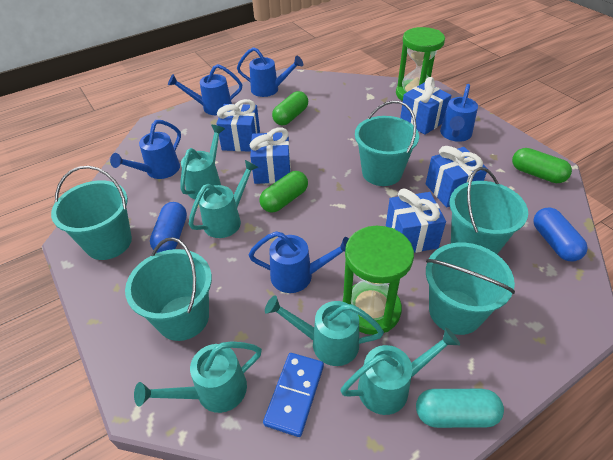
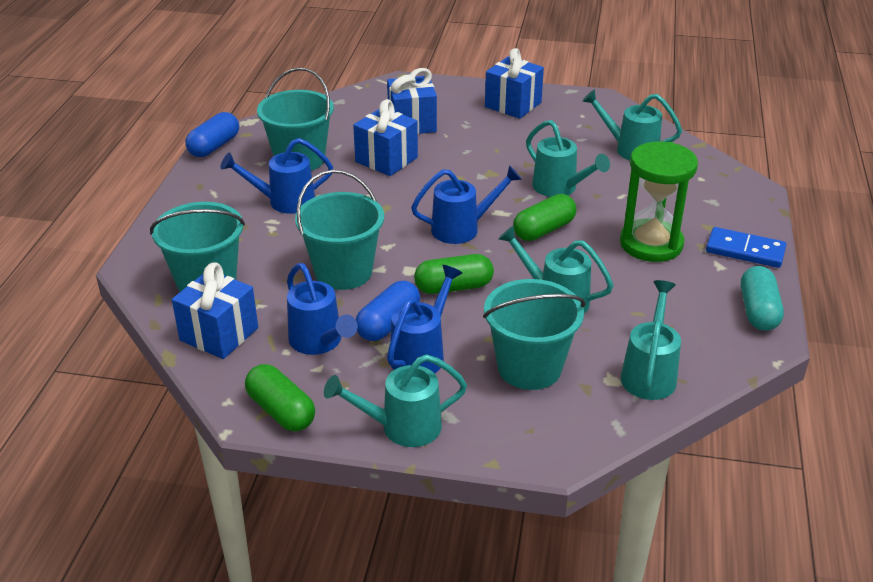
blue gift: [216,99,260,152] [250,127,291,184] [386,189,446,253] [400,77,451,135] [426,146,487,208] = 5 -> [172,263,258,359] [353,99,418,176] [387,68,437,134] [485,48,544,119] = 4
blue watering can: [110,120,181,179] [168,64,242,115] [237,47,303,97] [249,231,349,293] [440,84,478,142] = 5 -> [220,138,333,214] [287,263,358,355] [387,265,462,374] [411,165,522,244] = 4
green hourglass: [343,226,414,335] [396,27,445,101] = 2 -> [620,142,698,262] = 1
turquoise bucket: [51,166,132,260] [125,237,212,341] [355,101,419,186] [426,242,515,335] [449,167,528,254] = 5 -> [150,202,245,292] [257,67,334,171] [295,170,384,290] [483,279,585,390] = 4

